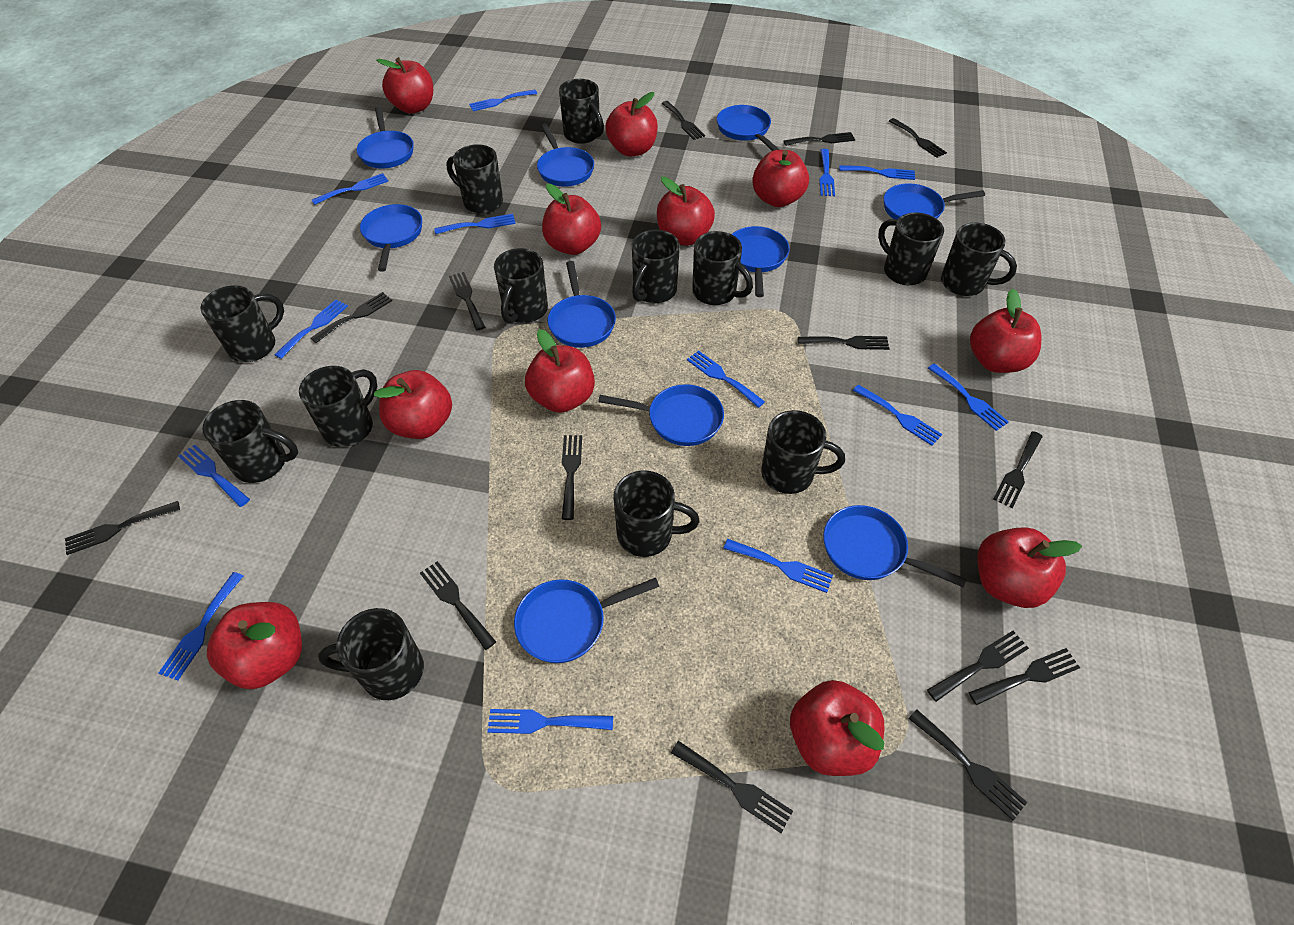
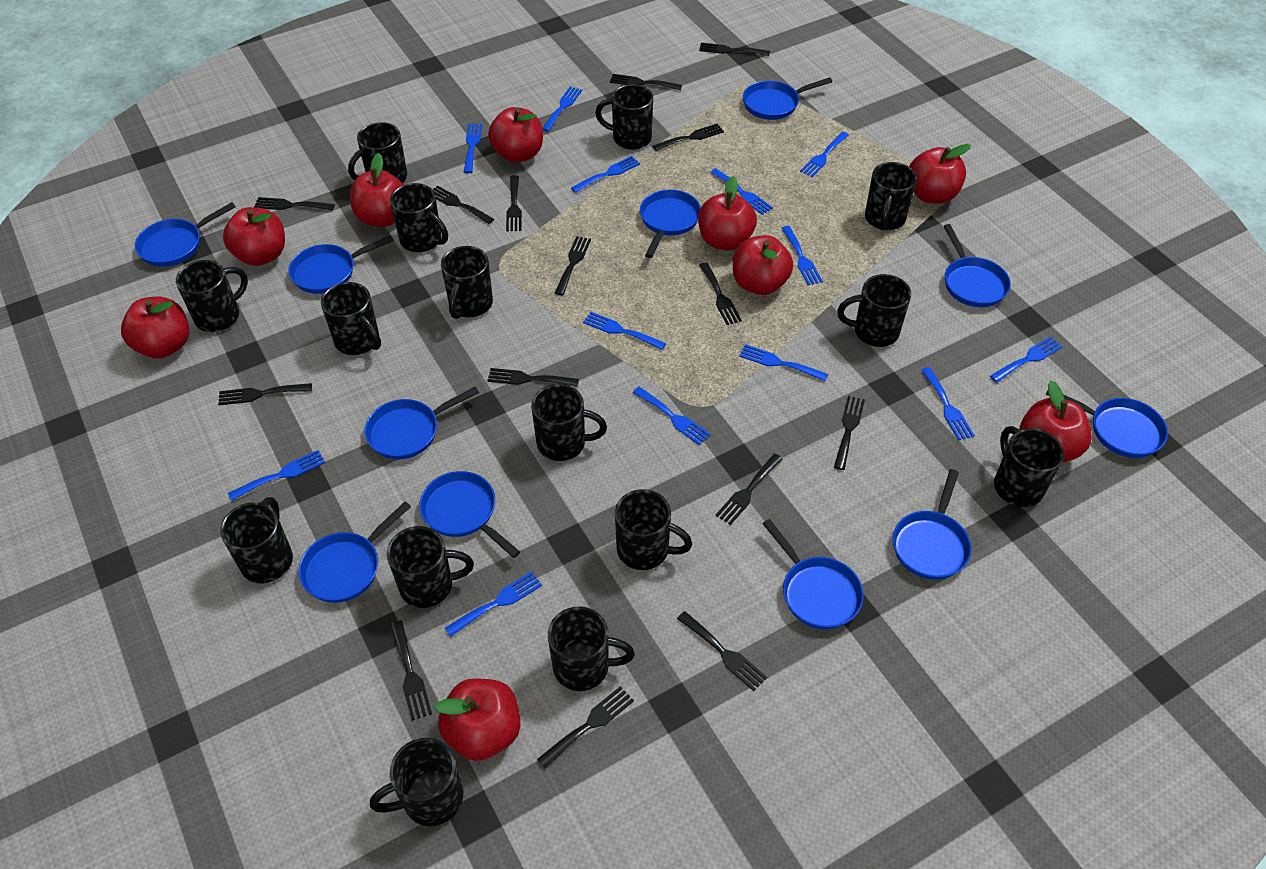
black fork: [65,501,180,555] [311,292,392,343] [420,561,496,650] [449,272,485,330] [562,435,582,520] [661,101,705,140] [671,741,793,833] [783,132,855,146] [798,336,890,350] [889,118,947,158] [908,709,1027,820] [927,631,1029,702] [968,648,1080,705] [994,431,1043,508] = 14 -> [218,383,312,405] [254,197,335,211] [390,620,432,721] [433,185,494,224] [487,368,579,387] [506,175,522,231] [537,686,634,769] [555,236,591,295] [610,74,682,90] [653,124,724,151] [677,611,767,691] [699,43,770,56] [699,262,742,325] [715,453,783,525] [834,396,865,470] = 15
black mug: [200,285,284,362] [202,400,298,483] [299,366,377,447] [318,608,424,700] [447,144,503,213] [494,248,548,324] [559,79,604,144] [613,471,700,557] [632,230,680,303] [692,231,753,305] [761,410,845,494] [878,212,944,285] [941,223,1017,296] = 13 -> [176,260,248,332] [220,497,293,583] [321,282,381,355] [348,122,407,183] [370,738,463,826] [387,526,474,608] [390,183,448,252] [441,246,493,319] [531,384,607,461] [548,607,635,691] [595,84,653,150] [615,489,692,570] [837,274,911,347] [865,162,917,230] [994,426,1064,507] = 15
blue pan: [357,106,414,169] [360,204,422,272] [514,578,660,663] [537,123,594,187] [547,261,616,348] [598,384,724,446] [717,105,780,151] [732,226,790,297] [823,505,967,587] [884,183,985,220] = 10 -> [135,202,236,267] [288,235,394,294] [298,502,411,603] [365,387,479,459] [419,471,520,558] [640,189,701,258] [743,77,832,120] [762,519,864,629] [893,469,971,580] [943,224,1011,307] [1046,390,1168,458] = 11
red apple: [207,602,302,689] [374,370,452,439] [376,57,433,113] [525,329,595,413] [542,184,601,255] [605,92,658,156] [657,177,715,246] [752,150,809,207] [790,680,884,776] [970,289,1041,373] [977,527,1082,608] = 11 -> [121,296,189,358] [223,207,285,266] [350,153,404,227] [434,678,521,761] [488,107,543,162] [698,176,757,250] [733,235,793,295] [909,144,971,204] [1019,380,1092,463] = 9

